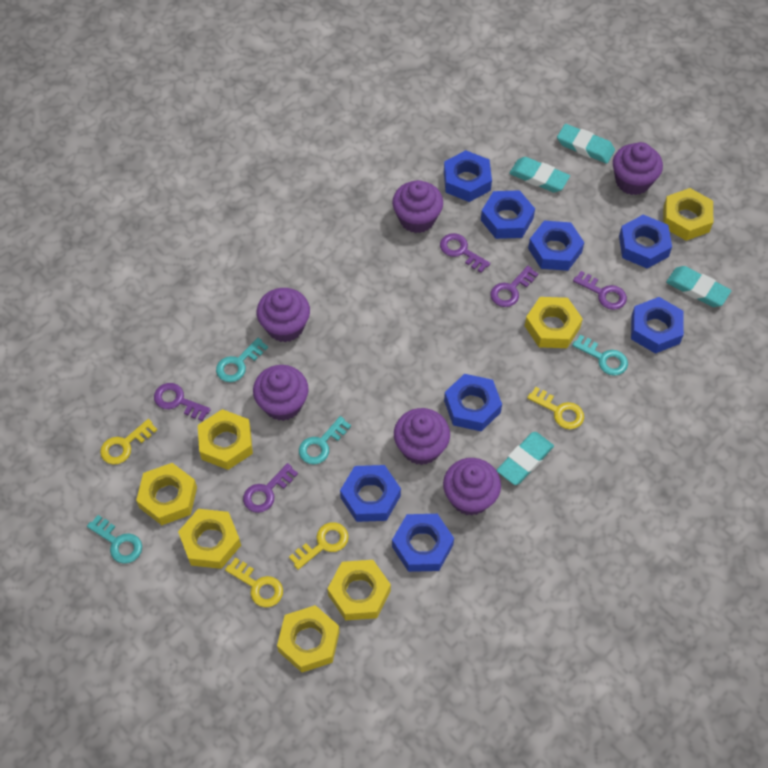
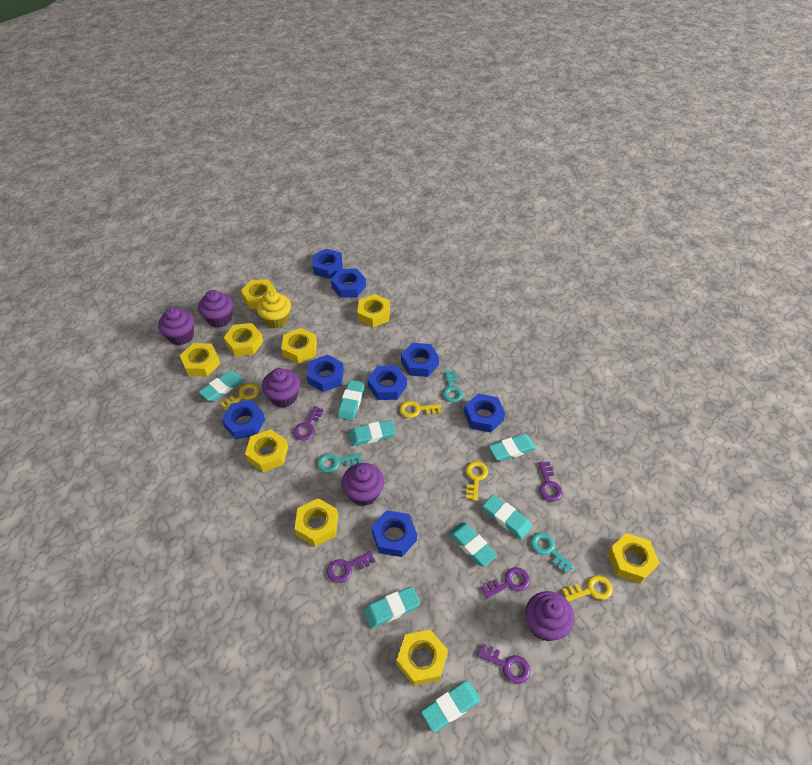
purple cupcake: [253,365,309,421] [257,288,310,342] [392,180,443,233] [394,408,450,465] [443,458,501,516] [613,142,663,195] = 6 -> [158,307,194,345] [198,290,233,328] [262,368,300,408] [342,463,384,506] [525,591,574,641] = 5
turquoise eraser: [497,432,554,485] [509,157,570,193] [557,124,615,164] [666,266,732,307] = 4 -> [199,371,244,401] [338,380,365,421] [349,420,396,446] [364,586,420,628] [421,681,481,732] [449,523,497,567] [483,494,532,539] [489,434,536,461] = 8
turquoise key: [87,515,142,564] [216,338,268,382] [299,416,351,465] [572,335,628,376] = 4 -> [317,453,362,473] [443,370,463,403] [530,532,574,574] = 3
yellow cupcake: none = 0 -> [256,291,291,329] = 1
yellow nut: [136,463,197,525] [178,509,241,569] [198,409,253,470] [277,605,340,672] [328,560,391,620] [525,297,583,348] [663,188,713,241] = 7 -> [180,343,220,377] [224,323,263,356] [241,279,276,309] [245,429,288,472] [281,328,317,364] [295,498,338,546] [357,294,390,327] [396,630,448,686] [608,533,660,583] = 9

